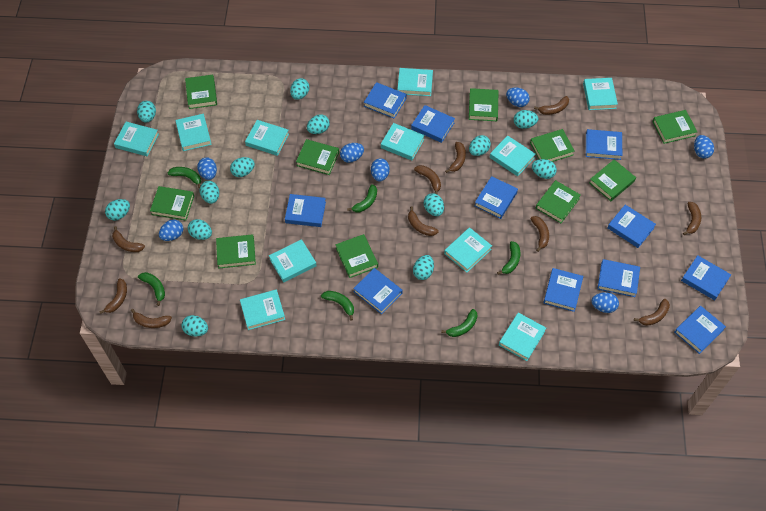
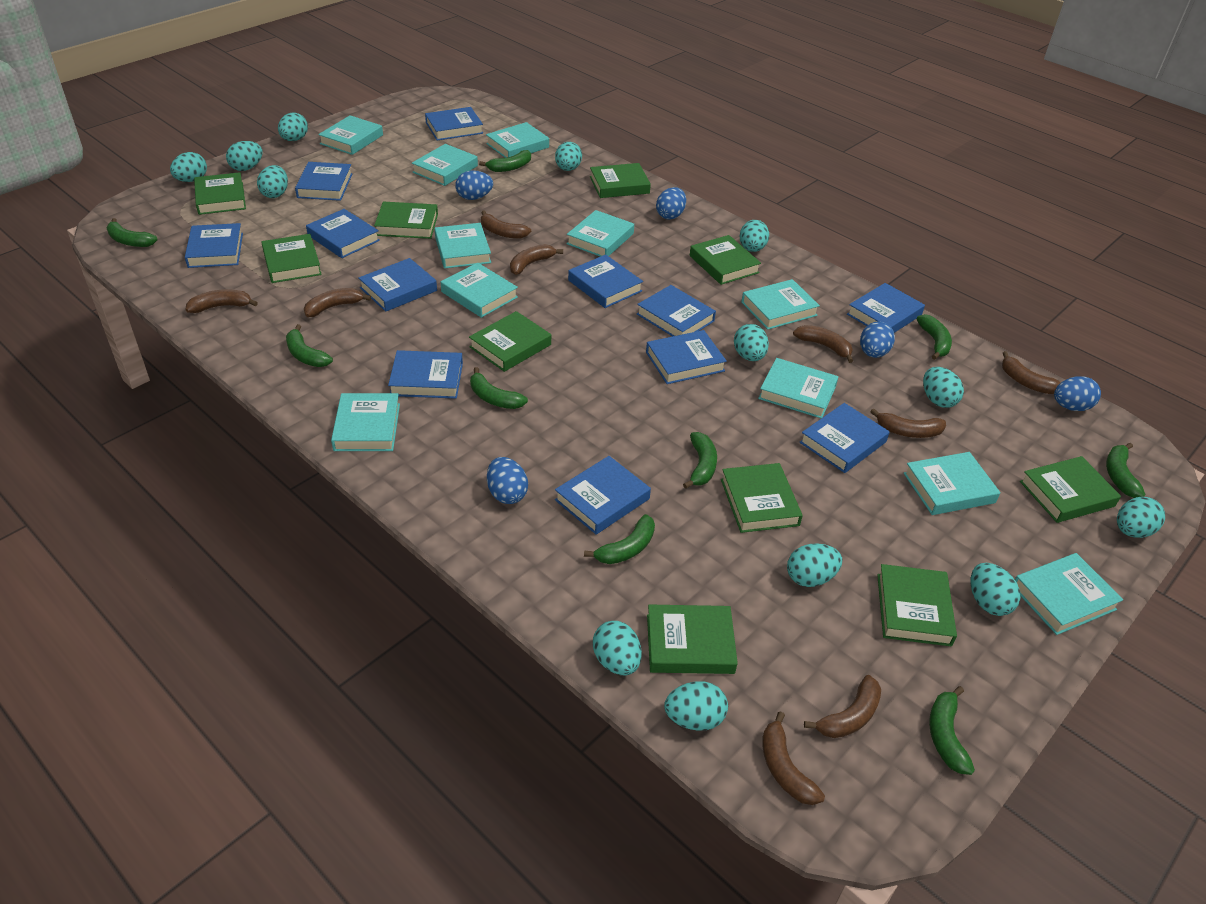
blue book: [285,194,326,227] [353,268,402,314] [364,82,407,118] [411,105,455,143] [474,176,518,219] [543,268,583,312] [586,129,622,160] [597,259,640,297] [607,205,656,248] [674,306,726,354] [681,255,731,300] = 11 -> [185,223,243,268] [295,162,352,201] [306,209,380,258] [359,258,437,312] [388,350,463,399] [425,107,483,141] [555,456,651,535] [568,255,643,308] [637,285,716,337] [646,330,727,384] [800,403,890,473] [847,283,925,333] = 12
blue egg: [159,220,183,241] [197,158,217,180] [340,143,364,163] [371,158,390,181] [506,87,530,107] [591,292,619,313] [694,135,714,159] = 7 -> [455,170,493,200] [487,457,528,504] [656,187,686,220] [860,322,895,358] [1054,376,1101,411] = 5
brown banana: [99,279,127,314] [112,226,145,252] [131,309,172,328] [408,206,439,236] [414,165,441,194] [445,142,466,173] [530,216,549,252] [534,96,569,115] [634,299,670,326] [683,202,701,235] = 10 -> [186,289,258,313] [304,288,371,317] [481,210,531,239] [510,244,563,275] [762,711,825,805] [793,325,853,363] [804,675,881,738] [870,408,946,438] [1002,351,1061,394] = 9
green banana: [138,272,165,306] [168,167,201,189] [321,291,354,321] [347,184,377,212] [441,309,477,337] [497,241,520,275] = 6 -> [106,218,158,247] [286,324,333,367] [470,367,528,409] [479,150,531,172] [584,514,655,564] [683,432,717,489] [916,314,952,360] [929,686,975,775] [1106,443,1145,498] = 9

